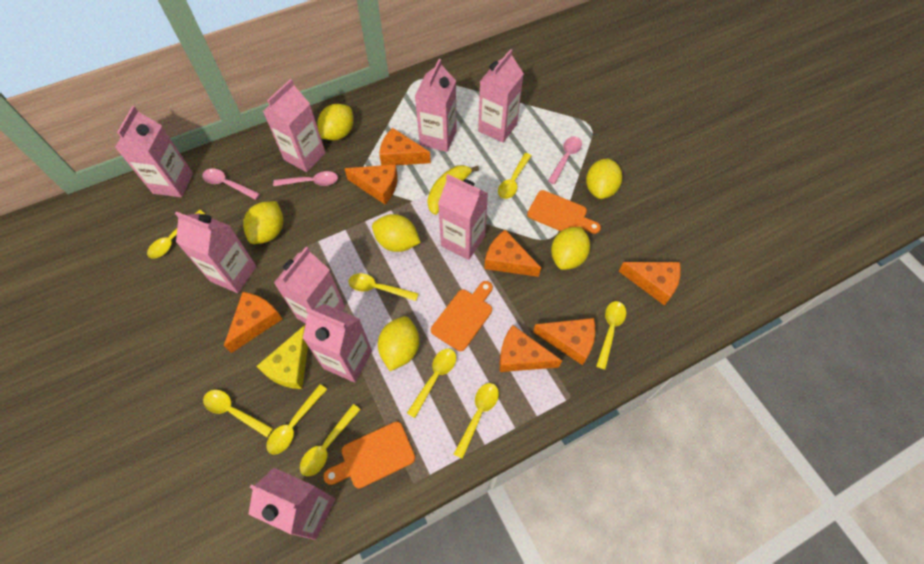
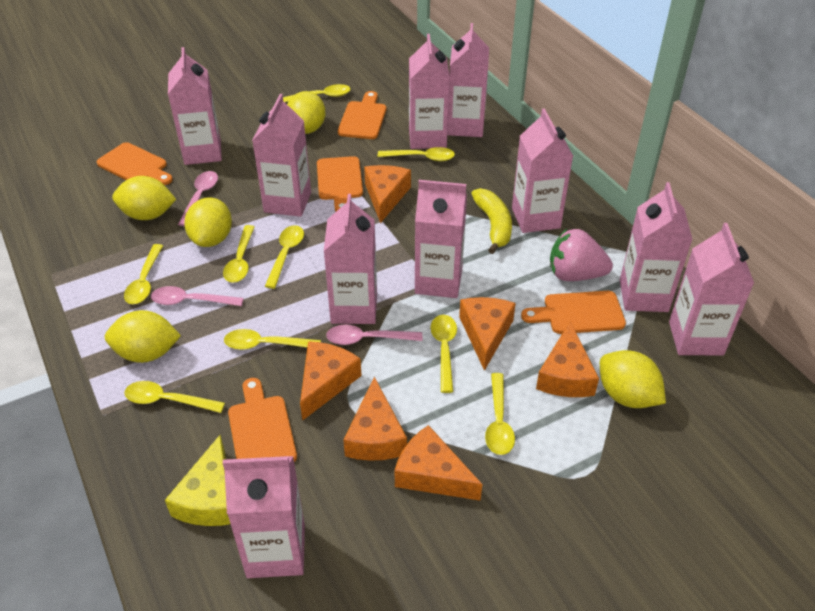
orange cheese: [224,292,282,353] [344,164,398,204] [379,128,431,165] [484,230,541,277] [499,325,562,372] [533,318,595,365] [619,262,681,306] = 7 -> [300,341,362,421] [343,377,407,461] [364,165,411,223] [395,425,482,501] [459,297,516,371] [536,322,599,397] = 6
orange cutting board: [323,421,415,489] [431,281,493,351] [527,190,601,234] = 3 -> [97,142,173,185] [228,378,297,462] [317,156,363,212] [338,91,386,139] [521,291,626,334] = 5
pink carton: [115,106,193,197] [175,212,257,293] [248,468,335,540] [263,79,325,172] [274,247,345,323] [303,304,372,382] [415,59,457,152] [438,174,488,260] [478,49,524,143] = 9 -> [168,47,222,165] [223,456,305,578] [252,94,311,217] [324,194,377,324] [409,34,450,149] [415,180,467,298] [447,23,489,137] [512,108,573,233] [620,182,693,312] [669,223,754,355] = 10
pink strawberry: none = 0 -> [550,229,613,281] = 1
yellow lemon: [243,201,283,244] [317,104,354,140] [372,214,421,252] [378,316,419,371] [551,227,590,270] [586,159,622,199] = 6 -> [105,310,181,363] [112,176,176,220] [184,197,232,247] [287,91,326,134] [600,350,666,408] = 5

